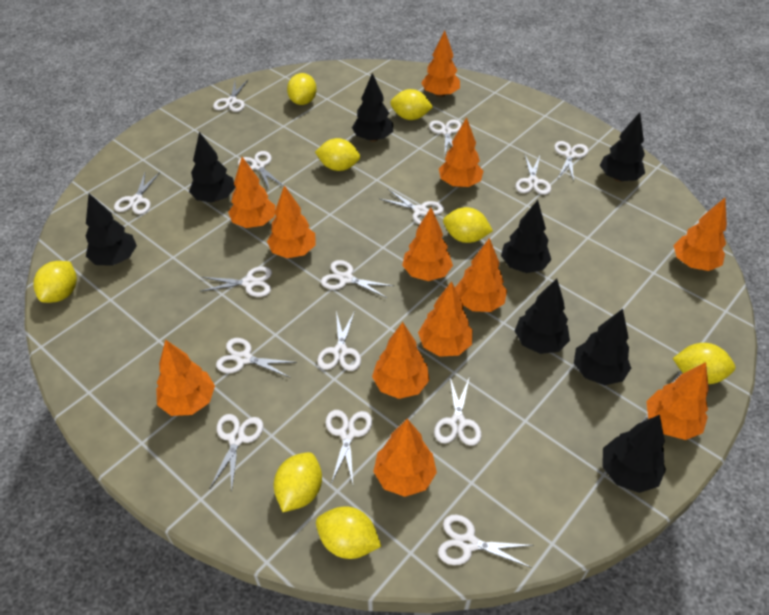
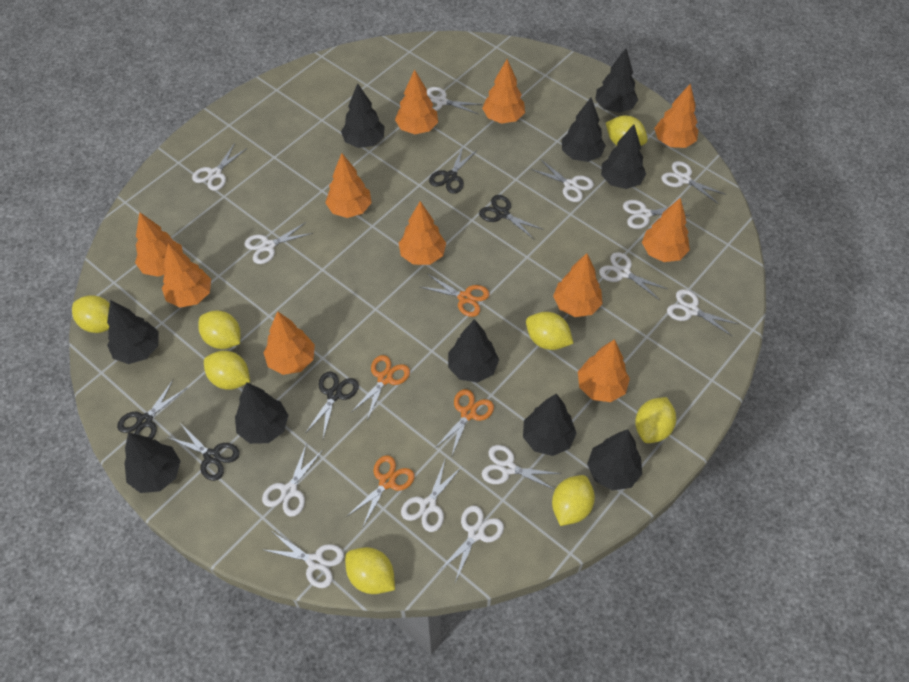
black scissors: none = 0 -> [117,379,187,439] [167,423,240,481] [306,371,359,438] [429,147,477,194] [479,195,544,239] = 5
black tree: [86,194,137,266] [189,132,236,202] [352,73,393,142] [501,200,551,273] [515,278,570,354] [574,309,631,385] [600,112,645,182] [602,415,666,493] = 8 -> [107,300,158,364] [124,432,180,493] [235,382,289,444] [341,83,385,148] [448,319,499,382] [523,393,577,456] [562,97,606,162] [587,429,642,491] [595,48,638,113] [601,124,646,189] = 10
orange scissors: none = 0 -> [346,455,415,528] [351,355,410,420] [421,274,490,317] [435,389,494,455] = 4
orange tree: [156,339,215,416] [228,157,275,228] [267,185,316,258] [372,322,429,399] [373,419,437,497] [402,208,453,281] [418,281,472,357] [421,30,460,98] [439,117,483,187] [455,238,507,312] [646,362,709,440] [674,198,727,271] = 12 -> [135,212,183,277] [162,243,211,308] [263,311,315,375] [325,153,372,218] [395,69,438,134] [399,201,446,265] [482,59,525,124] [553,253,602,317] [578,339,630,402] [642,198,690,262] [654,83,698,148] = 11
white scissors: [114,172,160,214] [201,266,272,297] [210,414,263,493] [213,80,248,112] [216,338,297,377] [238,151,284,191] [317,311,361,371] [321,260,394,298] [326,410,372,484] [380,189,444,225] [429,120,462,154] [434,376,481,446] [438,515,534,568] [516,155,551,195] [554,141,588,182] = 15 -> [192,143,247,191] [244,222,313,264] [262,445,323,517] [264,532,344,588] [401,460,461,532] [427,87,483,114] [439,506,504,582] [482,445,561,490] [531,159,594,202] [599,252,667,300] [623,200,690,229] [661,161,726,204] [667,289,738,337] = 13

